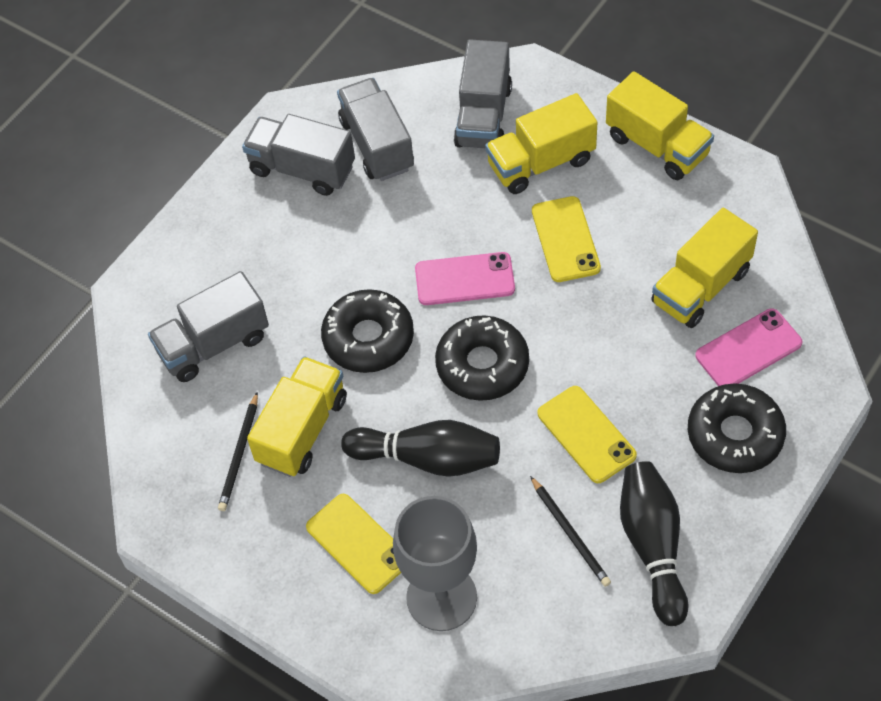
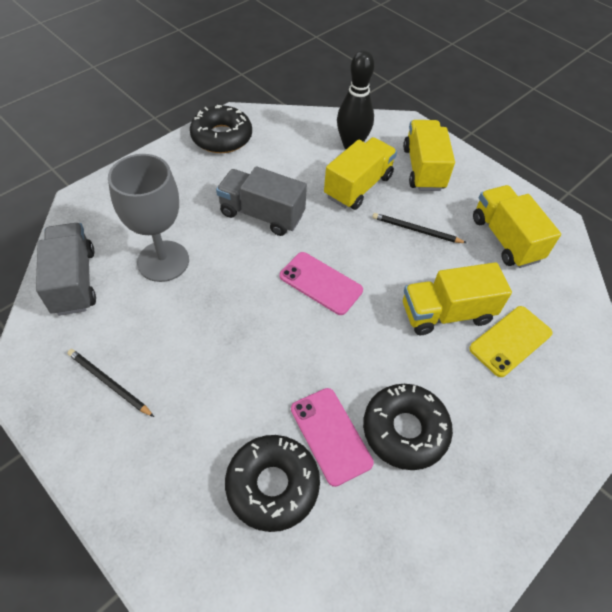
black bowling pin: [341,420,500,477] [620,461,688,626] = 2 -> [337,50,375,149] = 1
grey truck: [148,271,269,382] [242,114,355,196] [337,78,414,181] [454,40,512,149] = 4 -> [36,223,96,316] [216,167,307,236] = 2
yellow phone: [306,494,401,594] [532,196,601,282] [538,386,637,483] = 3 -> [469,306,552,377] = 1

